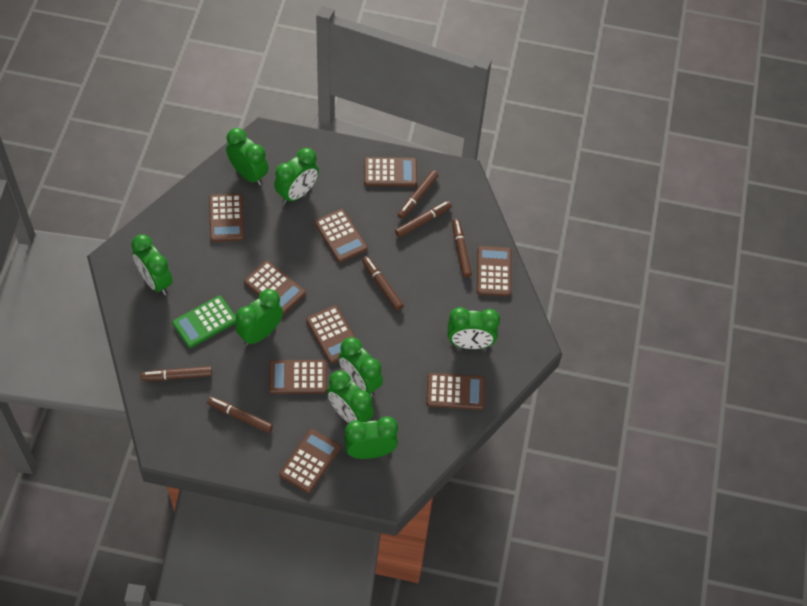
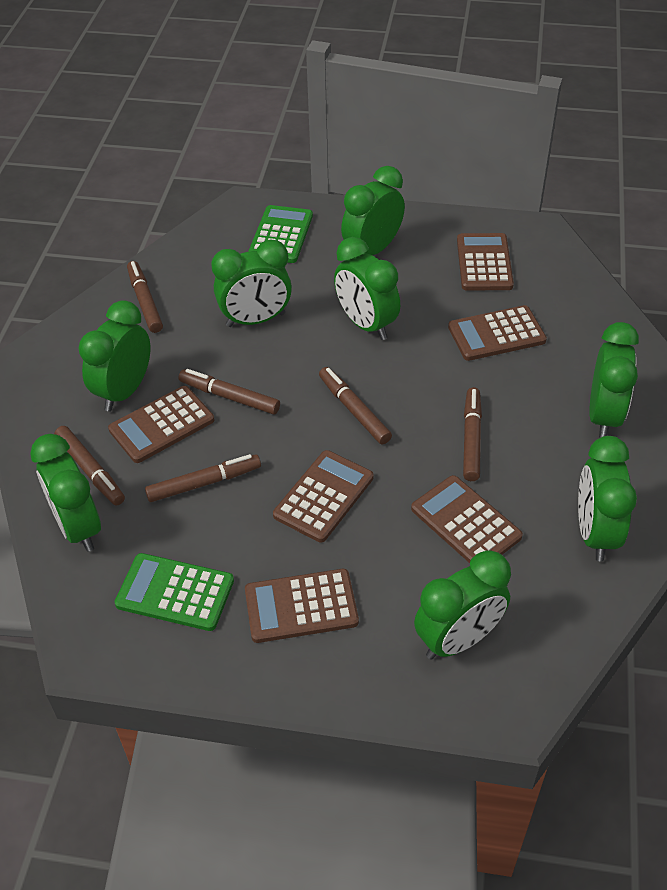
brown calculator: [209,193,244,242] [244,261,306,314] [269,360,327,394] [279,429,340,493] [306,305,356,363] [314,209,368,263] [364,157,417,187] [426,373,485,410] [477,246,511,296] = 9 -> [108,386,214,463] [245,569,359,643] [273,450,374,543] [411,475,523,563] [448,305,547,361] [457,233,514,290] = 6
green calculator: [172,296,236,348] = 1 -> [115,553,234,631] [249,205,313,263] = 2

